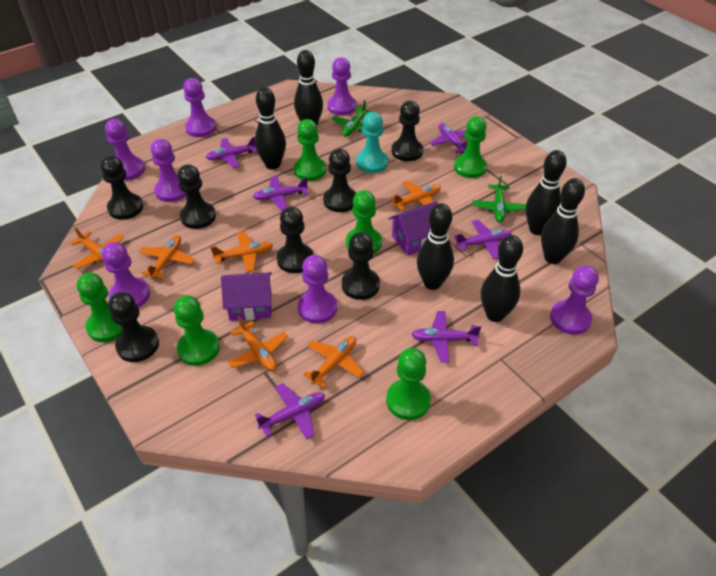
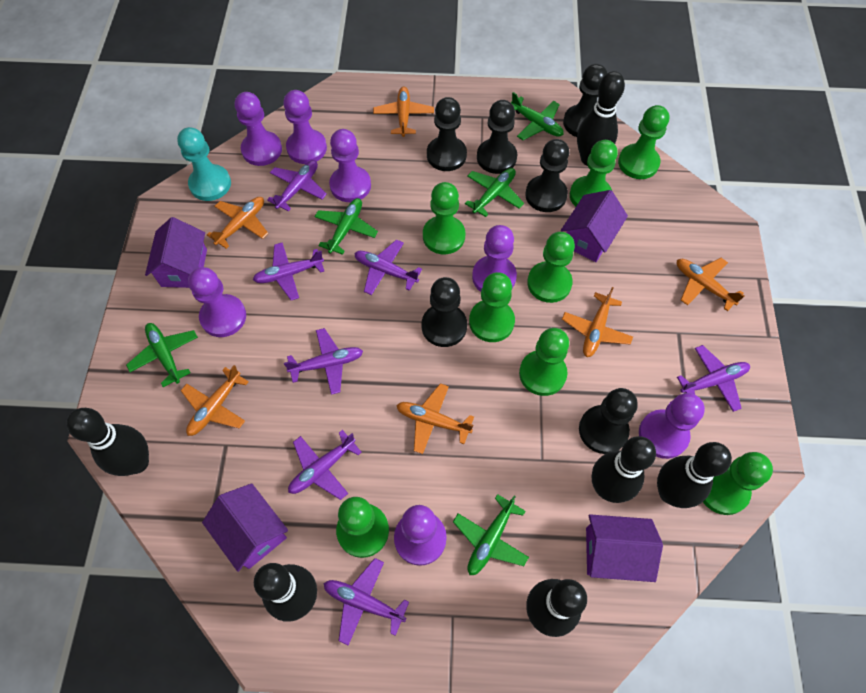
black pawn: [101,156,143,220] [108,292,159,362] [177,164,216,229] [277,207,314,273] [323,149,357,212] [342,232,380,300] [392,101,423,161] = 7 -> [422,277,467,347] [427,97,467,171] [477,100,517,174] [525,139,569,212] [563,64,608,137] [579,388,638,454] = 6
green pawn: [77,273,122,342] [174,295,220,366] [294,119,326,181] [346,190,382,254] [386,348,431,420] [454,116,487,178] = 6 -> [336,497,389,558] [423,182,465,254] [469,272,515,342] [519,328,569,396] [527,232,575,303] [570,140,618,207] [618,105,669,179] [703,452,773,515] = 8
green plane: [332,100,373,137] [472,175,526,223] = 2 -> [126,323,198,387] [314,198,378,255] [453,494,529,575] [465,168,524,217] [511,92,564,140] = 5
purple house: [221,272,272,321] [388,202,438,256] = 2 -> [145,217,207,288] [202,483,288,572] [561,190,628,262] [586,514,663,582] = 4
purple plane: [206,137,257,168] [253,176,308,211] [255,383,325,440] [411,311,481,362] [430,123,468,154] [454,220,512,259] = 6 -> [253,242,324,300] [267,160,327,211] [284,328,363,395] [288,430,362,500] [323,558,409,645] [354,239,422,295] [677,345,750,412] = 7

